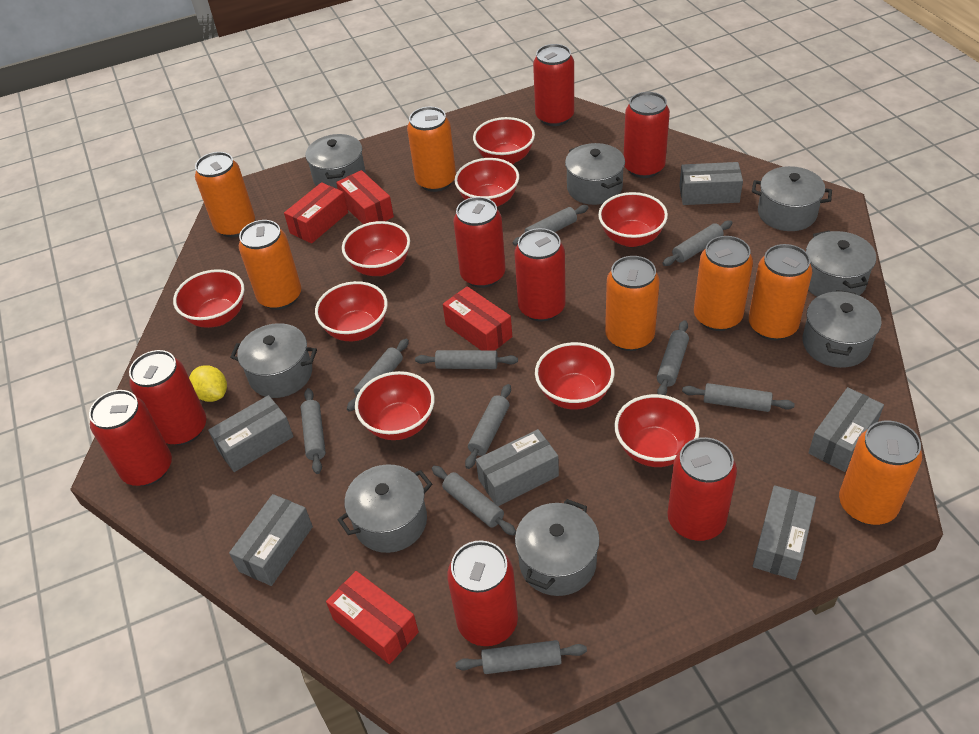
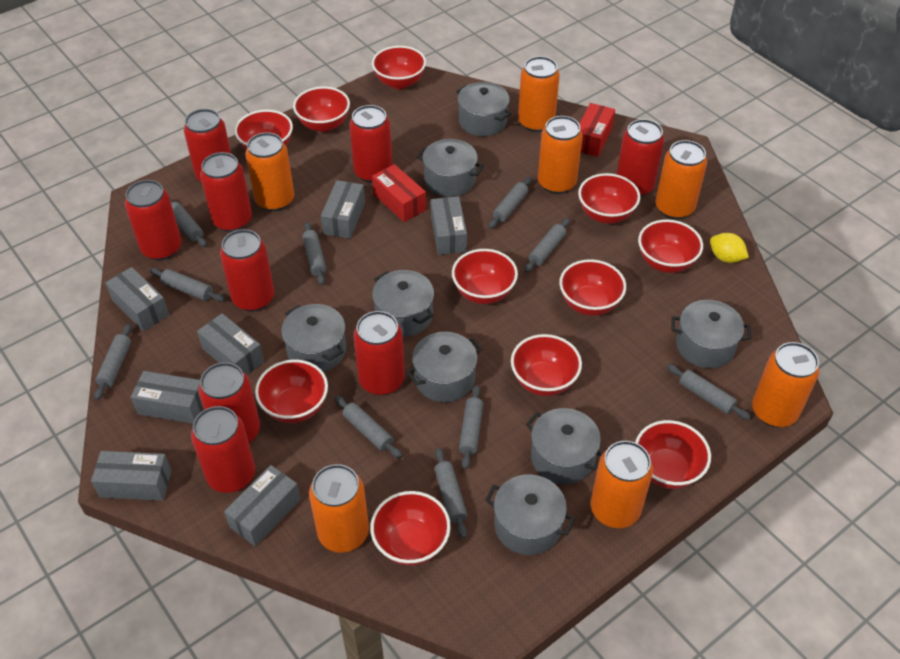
grey box: [208,395,294,472] [229,494,313,586] [476,429,559,506] [679,162,743,205] [753,485,816,580] [809,387,884,472] = 6 -> [91,451,172,501] [105,267,169,331] [131,371,203,424] [197,313,264,375] [224,465,301,547] [321,180,365,239] [431,196,467,255] = 7
red bowl: [173,269,244,328] [315,281,388,341] [342,221,410,276] [355,371,435,440] [455,158,519,207] [473,117,535,164] [535,342,615,410] [598,192,668,247] [614,394,700,467] = 9 -> [234,110,293,149] [255,360,328,423] [293,86,350,132] [370,491,451,566] [372,46,426,89] [452,249,518,304] [511,334,582,396] [559,259,626,316] [578,173,640,224] [635,420,711,489] [638,220,703,273] = 11
red box: [284,182,348,244] [326,571,419,664] [336,170,394,224] [443,286,512,350] = 4 -> [372,164,426,222] [579,103,615,157] = 2
red can: [89,390,172,486] [129,350,206,445] [447,540,518,646] [453,197,506,288] [514,228,566,322] [533,44,574,126] [624,92,670,178] [667,437,737,541] = 8 -> [125,180,182,260] [184,109,231,182] [191,406,255,493] [198,362,260,443] [200,152,252,232] [220,229,275,311] [349,105,393,183] [353,311,405,395] [617,119,664,197] = 9

